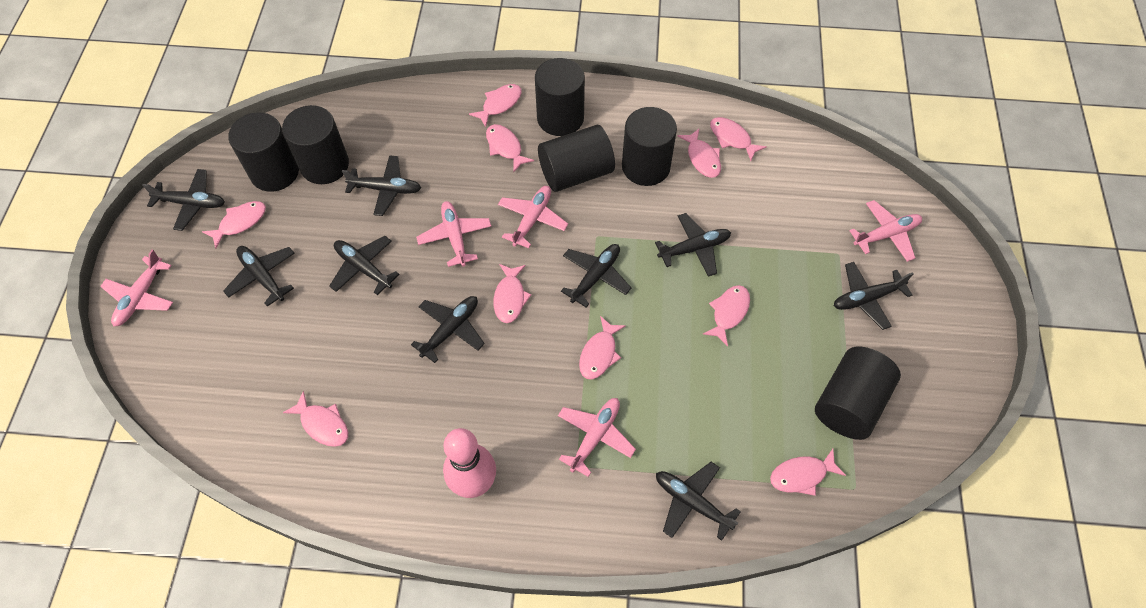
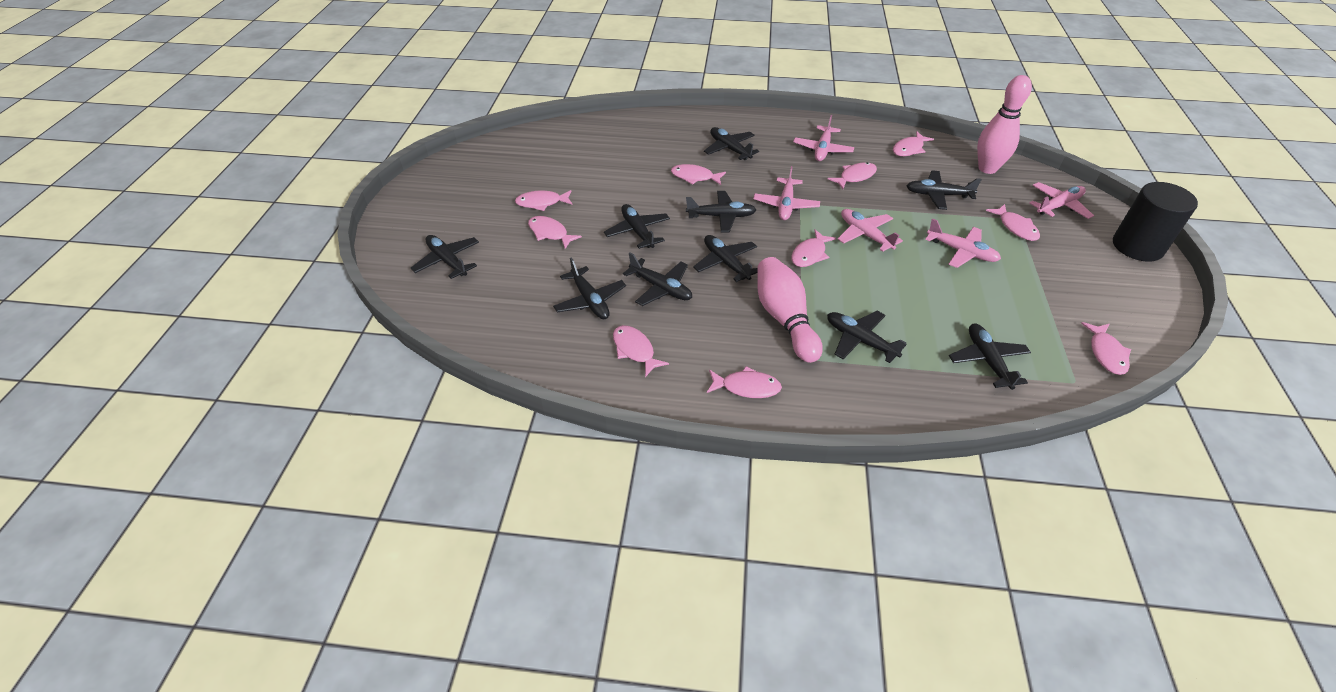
black cylinder: [228,112,299,192] [282,105,349,184] [535,58,585,136] [538,125,615,192] [622,107,677,186] [815,347,901,440] = 6 -> [1113,182,1198,262] = 1
black plane: [142,169,225,231] [223,246,295,307] [329,236,400,295] [342,155,421,216] [411,296,485,363] [561,244,631,307] [655,213,731,276] [656,462,741,541] [834,262,913,330] = 9 -> [411,235,479,279] [553,257,626,319] [604,204,670,249] [623,252,692,306] [686,191,756,232] [693,235,758,282] [704,127,759,160] [827,311,907,363] [907,170,982,210] [949,323,1031,390] = 10
pink bowling pin: [443,428,496,498] = 1 -> [757,257,823,363] [977,75,1032,174] = 2

